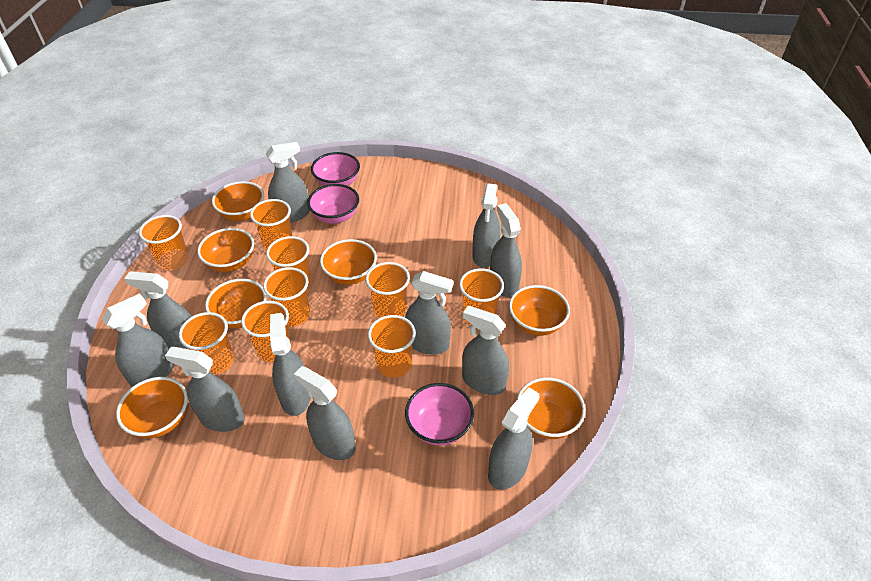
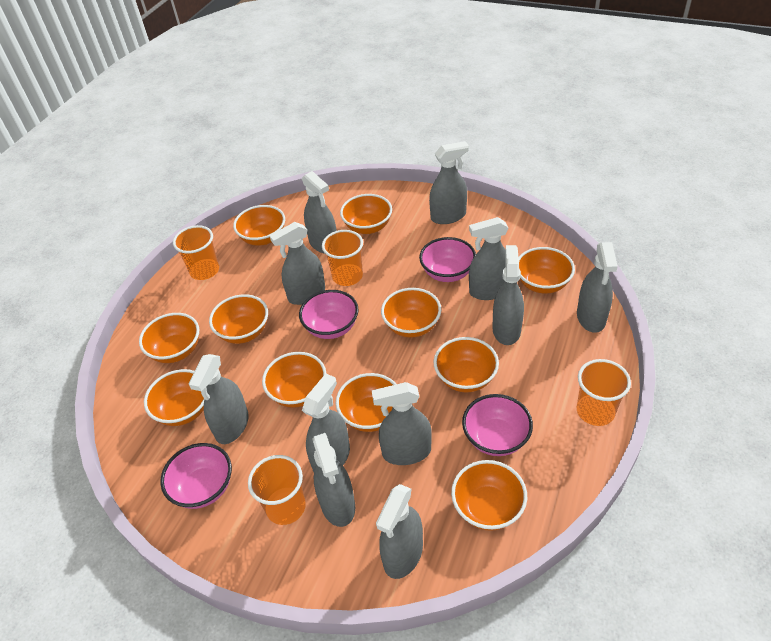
orange bowl: [116,377,188,438] [197,228,254,272] [205,279,266,328] [212,181,264,221] [320,239,377,285] [509,285,570,336] [516,377,585,439] = 7 -> [139,313,199,363] [144,369,204,426] [209,294,268,344] [233,205,285,246] [262,352,326,408] [336,373,396,432] [340,194,392,234] [381,288,441,338] [434,337,499,393] [451,460,527,531] [518,247,575,294] = 11
orange cup: [139,215,189,271] [179,312,234,375] [241,301,292,362] [250,199,292,251] [263,267,310,327] [266,236,311,288] [365,262,410,318] [368,315,416,378] [459,268,504,326] = 9 -> [173,225,219,280] [248,455,306,525] [322,230,363,286] [577,359,631,426] = 4
pink bowl: [307,184,359,224] [311,152,360,186] [405,383,474,445] = 3 -> [160,443,232,509] [299,290,358,339] [419,237,476,282] [462,394,533,456] = 4

